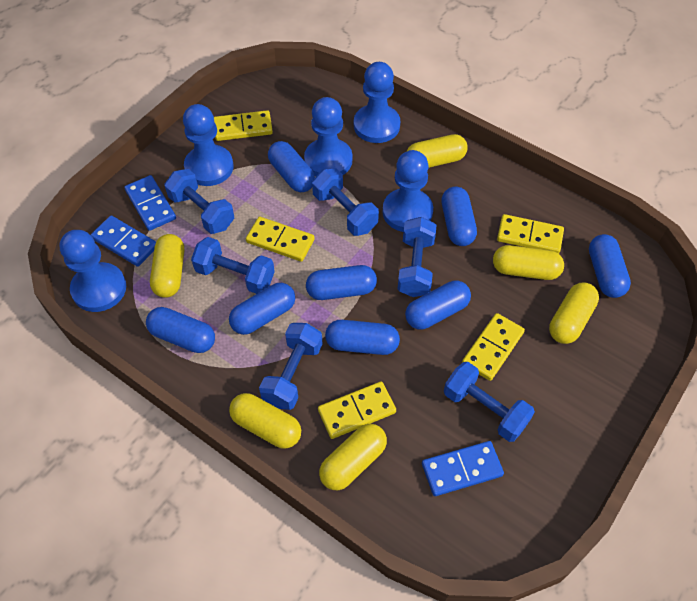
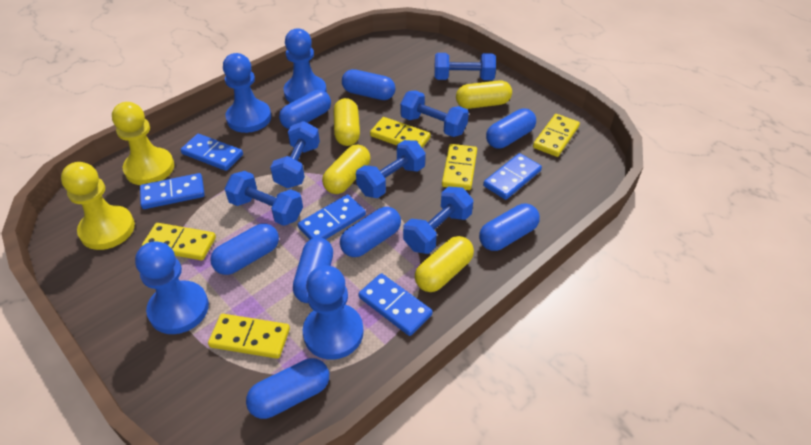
blue domino: [91,215,156,267] [124,175,176,231] [422,441,504,496] = 3 -> [140,173,205,209] [180,134,243,171] [298,194,366,239] [358,273,433,336] [483,153,542,200] = 5
blue pawn: [59,230,126,312] [183,104,233,186] [304,97,353,176] [354,62,401,143] [382,150,433,232] = 5 -> [135,241,209,334] [223,53,271,133] [284,28,327,103] [302,265,364,360] = 4
yellow capsule: [150,234,184,298] [229,393,301,448] [319,424,387,490] [406,134,468,168] [493,245,564,280] [549,283,599,344] = 6 -> [322,145,370,194] [333,98,360,146] [415,236,474,292] [456,80,512,109] = 4
yellow pawn: none = 0 -> [61,162,135,250] [112,102,174,185] = 2

